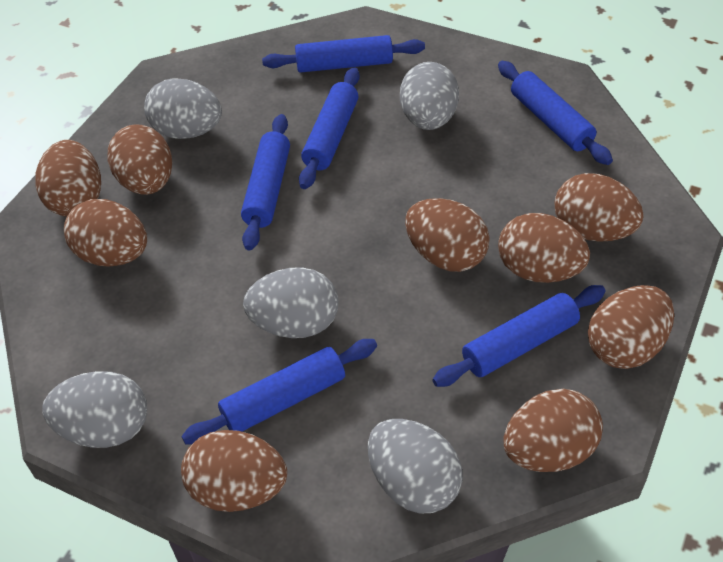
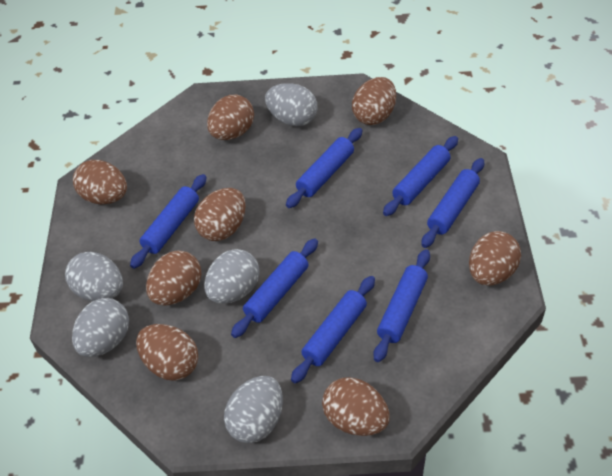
blue rolling pin: [181,339,377,445] [241,114,290,251] [262,35,425,73] [299,67,360,189] [432,285,606,387] [498,61,613,165] = 6 -> [130,174,207,269] [231,238,318,338] [286,128,362,208] [291,276,375,383] [373,249,430,362] [383,136,458,216] [421,158,484,248] = 7
brown egg: [36,140,101,217] [64,199,147,267] [107,124,172,195] [181,430,287,512] [405,198,490,272] [498,213,590,283] [504,389,603,472] [554,173,644,242] [588,285,674,369] = 9 -> [73,160,127,204] [136,324,198,381] [146,250,202,305] [194,188,246,241] [207,95,254,140] [322,377,390,436] [352,77,396,125] [469,231,521,286] = 8

